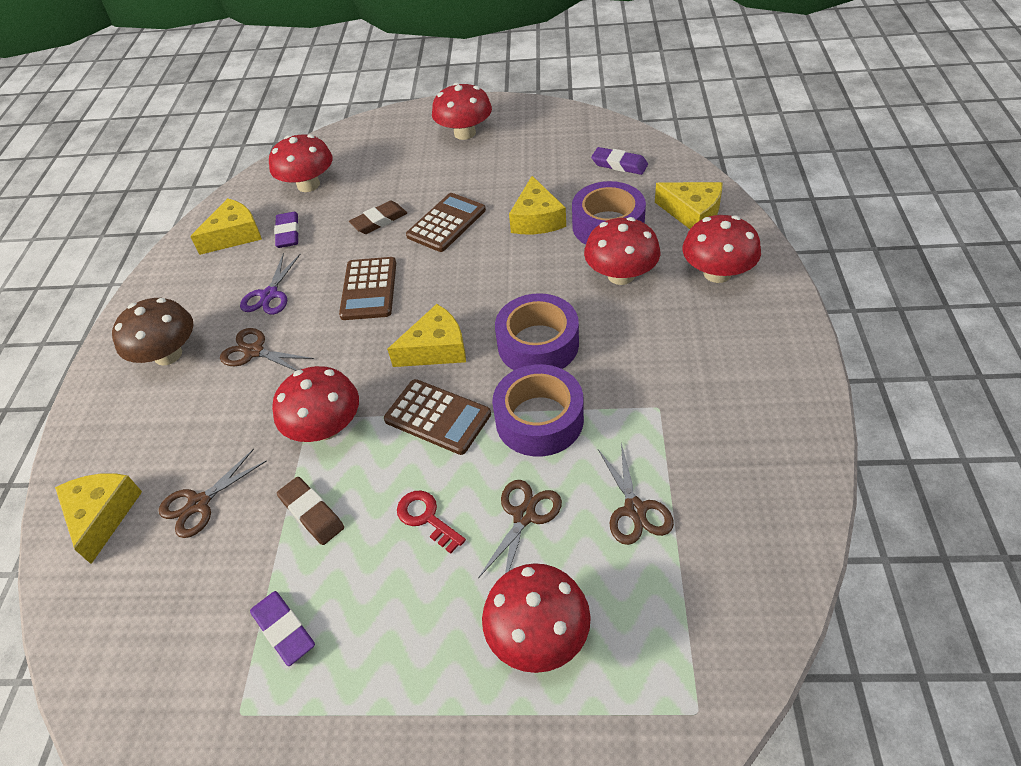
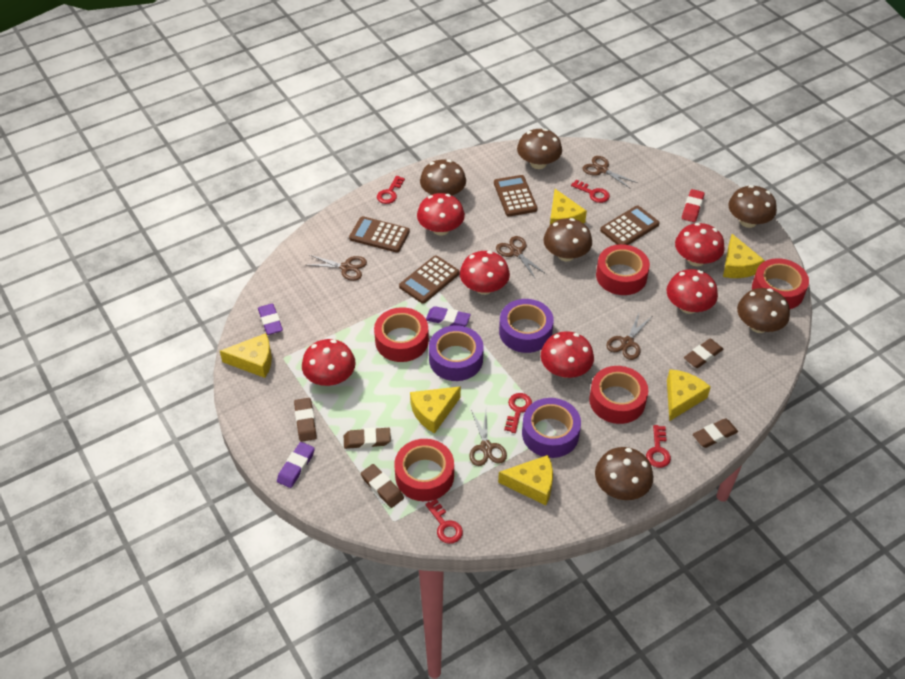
brown calculator: [339,257,396,320] [384,379,491,455] [406,193,486,252] = 3 -> [349,216,410,253] [399,256,460,304] [494,175,537,217] [600,206,660,245] = 4
brown eraser: [277,477,344,545] [349,201,407,234] = 2 -> [294,398,317,442] [344,428,391,449] [361,464,404,508] [684,339,723,368] [692,418,738,448] = 5
brown mushroom: [112,298,193,366] = 1 -> [420,159,466,195] [517,129,562,169] [543,218,592,261] [595,447,653,500] [728,185,777,228] [737,288,790,333] = 6
brown scissors: [159,449,266,538] [220,328,314,371] [478,480,562,578] [598,443,674,545] = 4 -> [308,255,367,281] [469,410,507,466] [496,236,546,278] [582,156,638,189] [606,311,651,360] = 5
purple scissors: [240,253,300,315] = 1 -> none = 0
red eraser: none = 0 -> [682,189,705,222] = 1
red key: [397,491,466,554] = 1 -> [377,176,405,204] [425,499,463,544] [504,393,532,433] [571,180,610,203] [646,425,671,468] = 5
red tape: none = 0 -> [374,307,429,362] [394,439,454,501] [589,366,648,424] [596,244,650,295] [752,258,809,309] = 5
yellow cheese: [55,473,142,564] [190,198,262,255] [387,304,466,367] [509,176,566,234] [655,182,722,229] = 5 -> [220,333,272,378] [410,386,461,434] [498,455,553,505] [550,189,587,225] [667,369,711,421] [723,234,765,278] = 6

